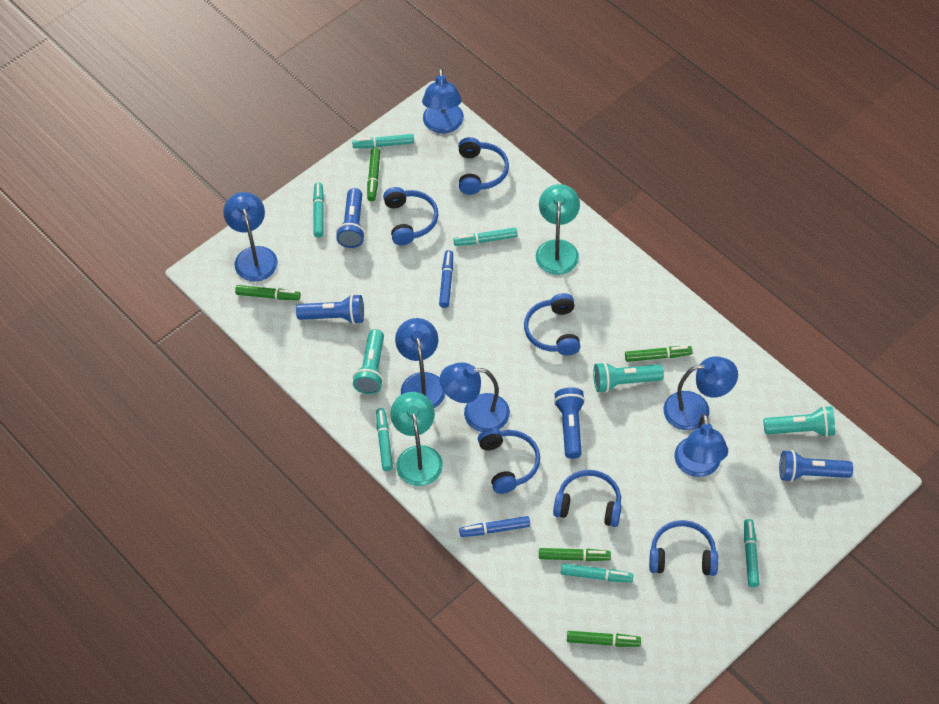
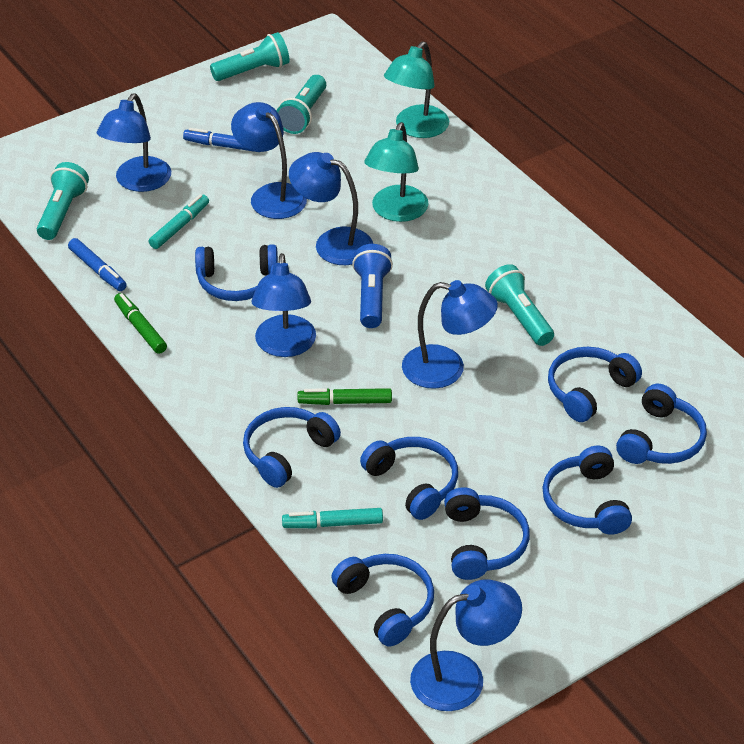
blue flashlight: [296,294,364,324] [336,188,365,248] [554,388,585,459] [779,450,853,482] = 4 -> [352,244,393,328] = 1
blue headphones: [383,187,438,245] [459,137,509,195] [478,428,540,494] [524,293,581,355] [553,470,622,527] [649,520,718,576] = 6 -> [195,244,278,301] [243,407,341,488] [332,554,434,647] [360,437,458,520] [444,487,530,580] [542,446,632,535] [548,347,642,422] [616,384,707,464] = 8
green marker: [235,285,301,300] [367,147,380,201] [539,548,611,561] [567,631,641,647] [625,346,692,362] = 5 -> [114,293,167,354] [297,388,392,405] = 2
turquoise flashlight: [353,329,384,394] [593,362,664,393] [764,406,835,437] = 3 -> [37,162,89,240] [210,32,290,81] [277,75,326,134] [485,264,554,346] = 4
turquoise marker: [313,183,324,238] [352,134,414,148] [376,408,393,471] [453,228,518,246] [561,564,633,583] [744,519,759,587] = 6 -> [149,194,209,249] [282,508,383,528] = 2

